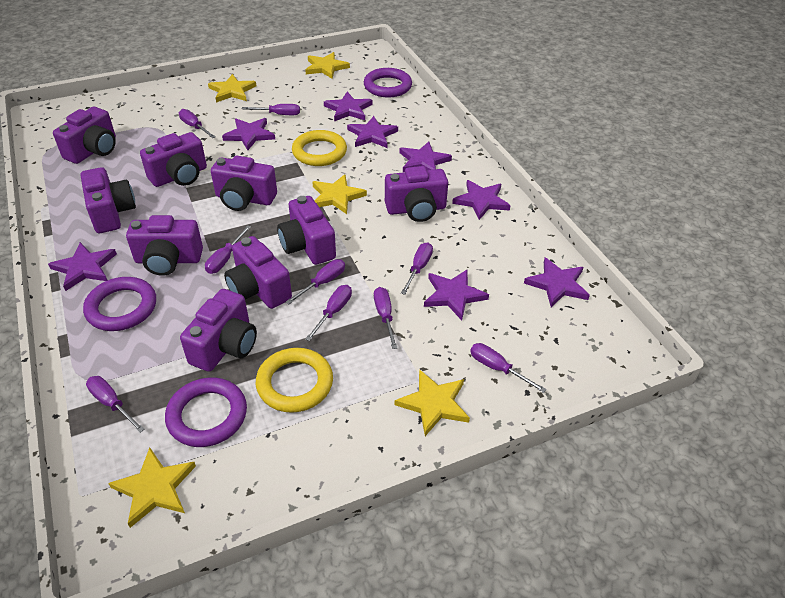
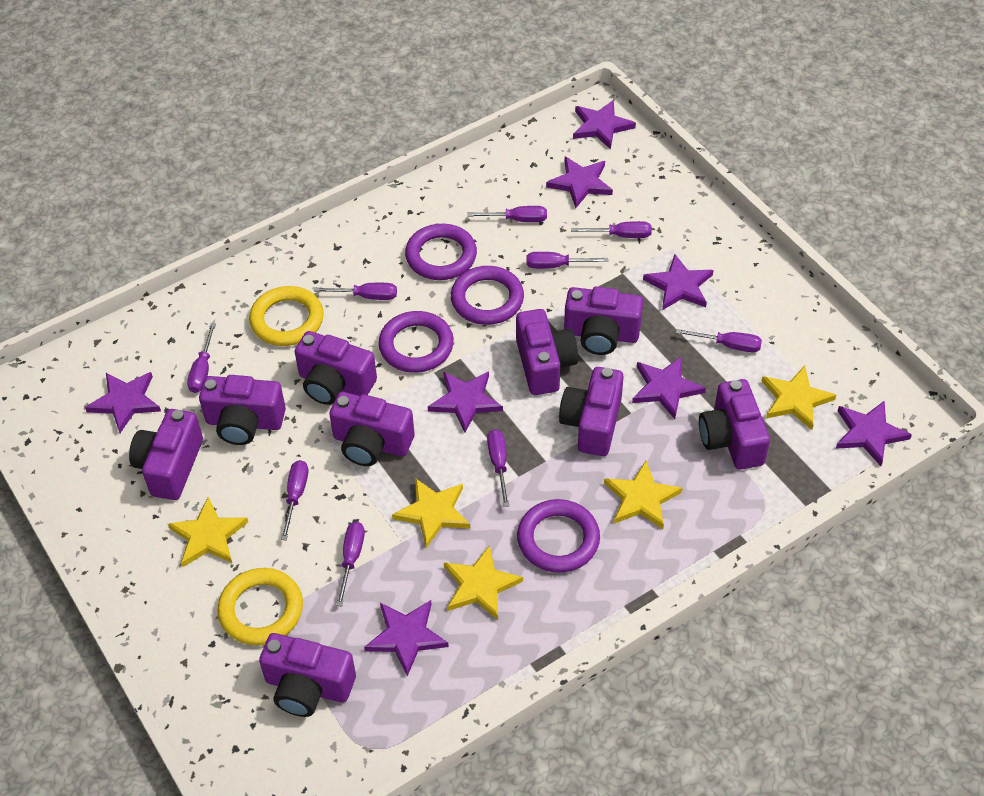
purple ring: [83,277,156,331] [165,378,247,447] [364,68,412,97] = 3 -> [378,311,454,373] [405,224,477,280] [451,266,524,325] [517,499,600,573] = 4

